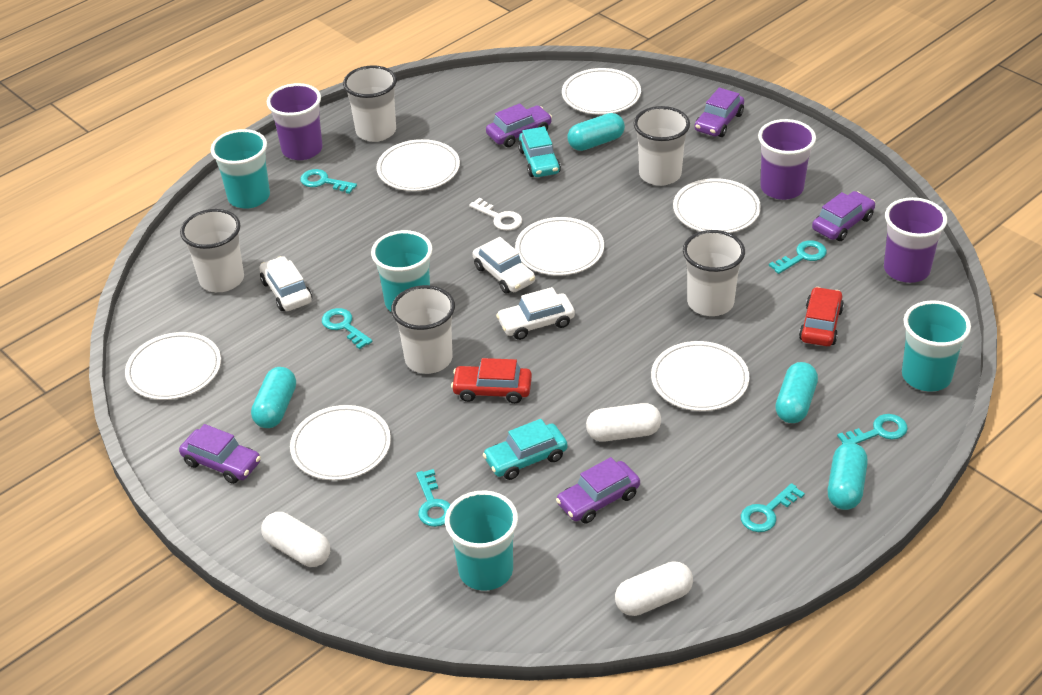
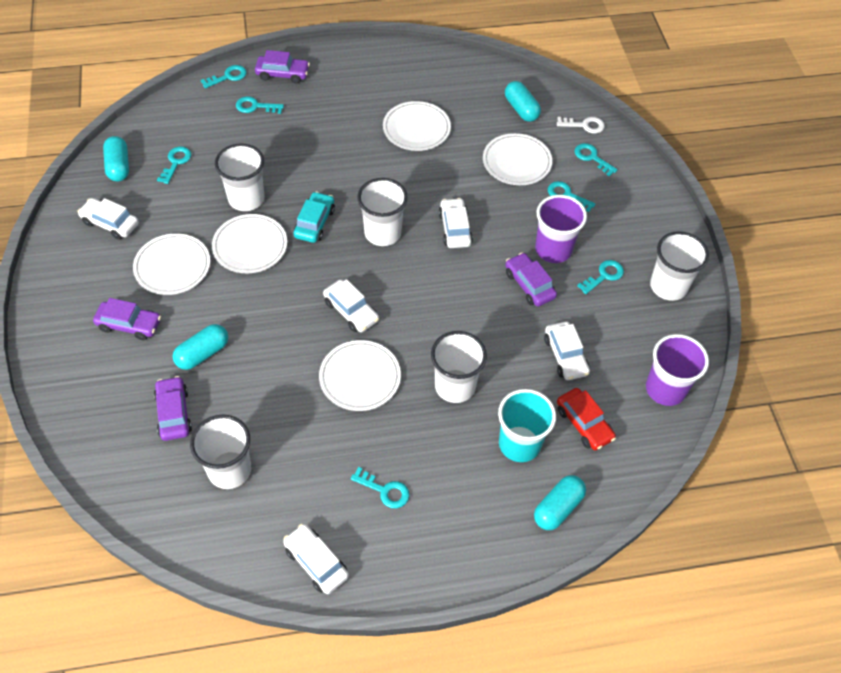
purple car: [179,424,261,484] [486,104,552,147] [556,457,640,523] [695,87,744,137] [812,191,875,241] = 5 -> [93,298,161,340] [154,376,192,441] [255,50,310,84] [505,253,557,307] = 4
purple cup: [267,83,323,160] [758,119,816,200] [884,197,947,283] = 3 -> [535,195,587,263] [646,334,709,406] = 2
red car: [451,358,532,404] [799,287,844,346] = 2 -> [557,388,616,451] = 1
turquoise car: [483,419,568,480] [518,126,561,177] = 2 -> [294,191,335,243] = 1
turquoise cup: [210,129,270,209] [371,230,432,311] [445,490,518,591] [902,300,971,392] = 4 -> [498,389,556,462] = 1
turquoise key: [300,169,357,194] [322,308,373,349] [416,469,450,527] [741,483,805,532] [769,240,827,274] [837,414,908,444] = 6 -> [157,146,191,184] [200,65,246,88] [236,96,284,114] [351,467,410,508] [548,181,596,212] [574,143,618,176] [577,260,624,294] = 7
white capsule: [261,512,330,567] [586,403,661,442] [615,561,693,616] = 3 -> none = 0
white car: [259,256,312,311] [473,237,535,293] [496,287,575,340] = 3 -> [78,198,139,240] [283,524,349,594] [323,279,379,332] [439,198,473,248] [544,321,590,380] = 5
white plate: [125,332,221,400] [290,405,391,480] [376,139,460,191] [515,217,604,276] [562,68,641,115] [651,341,749,411] [673,178,761,233] = 7 -> [133,234,210,295] [212,214,287,273] [319,340,401,411] [383,101,451,151] [483,133,552,185] = 5

